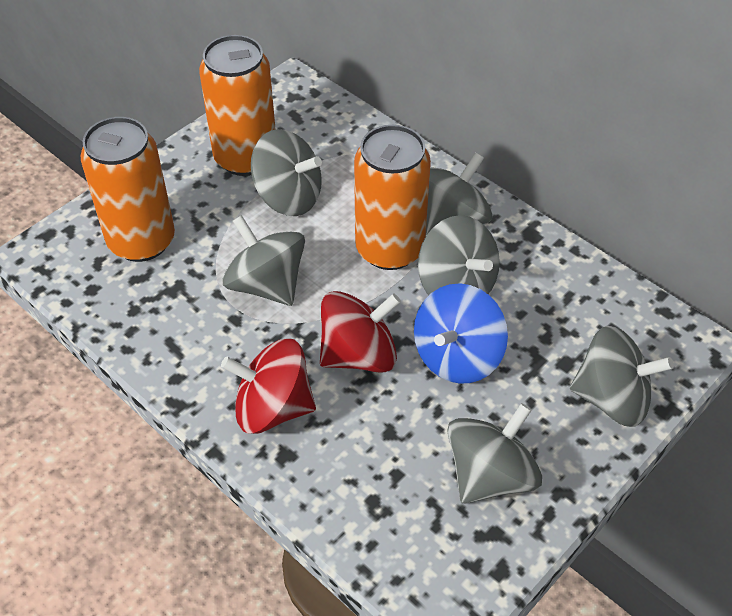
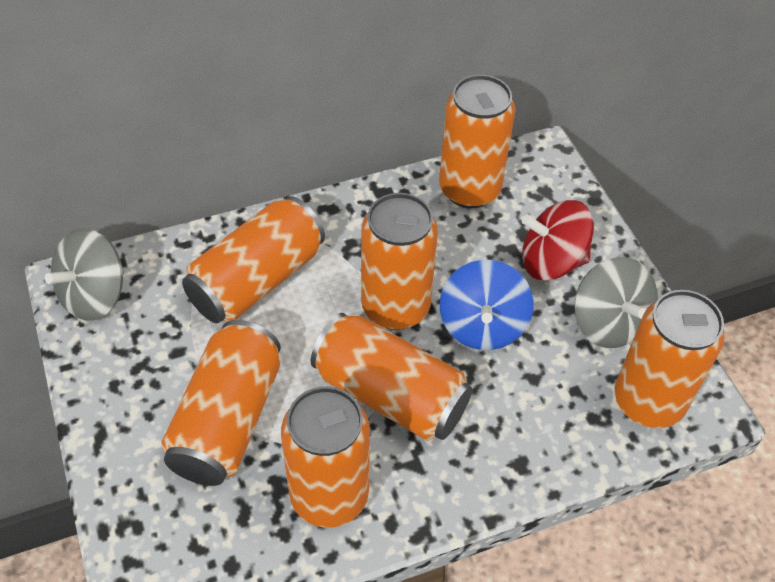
grey spinning top: [222,215,305,306] [251,129,322,216] [418,215,500,295] [426,152,492,235] [447,403,542,504] [570,326,674,427] = 6 -> [45,228,124,321] [574,257,658,348] = 2
orange can: [80,117,175,262] [199,35,276,176] [354,125,431,270] = 3 -> [161,320,281,486] [182,196,325,323] [281,386,370,528] [311,313,472,441] [361,193,438,330] [439,75,516,208] [615,290,725,428] = 7
red spinning top: [221,338,316,434] [320,291,401,373] = 2 -> [522,200,594,281] = 1

